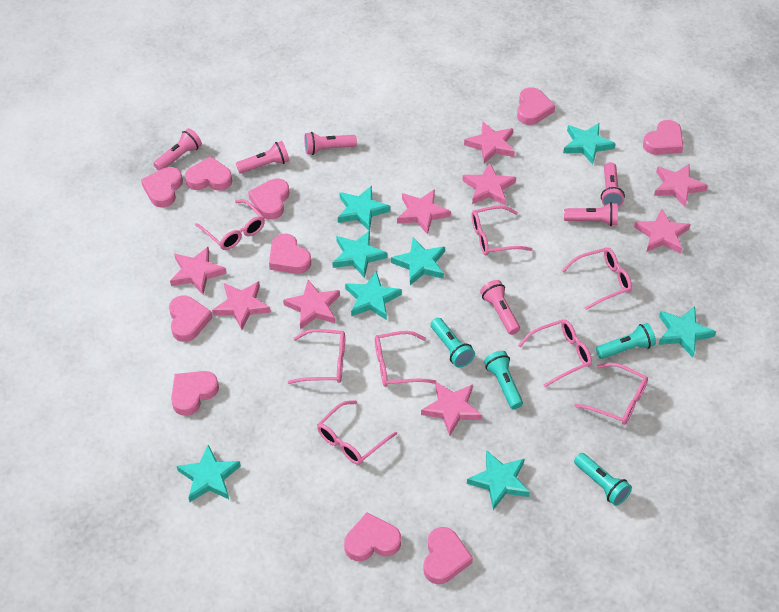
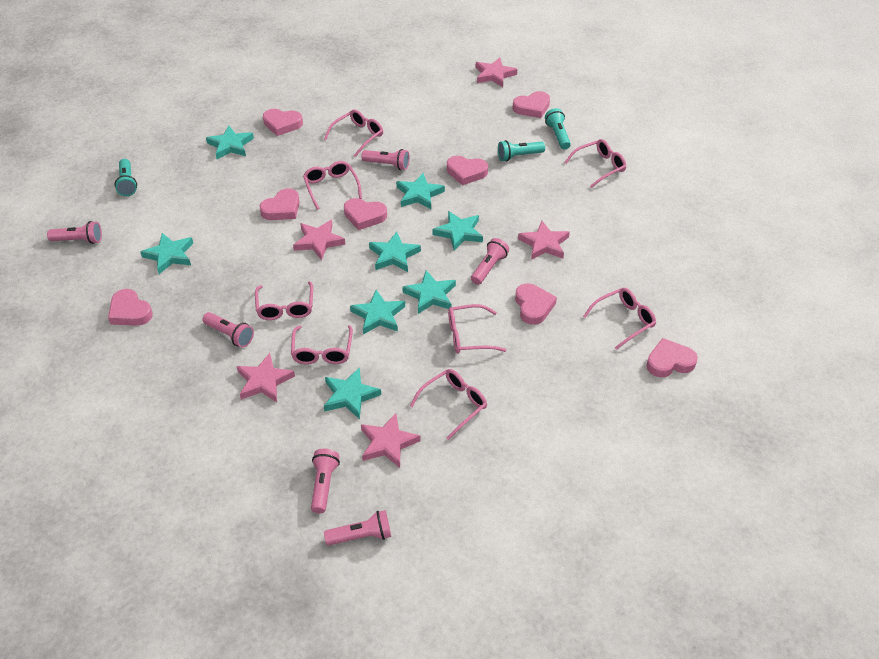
pink heart: [141,167,183,207] [169,296,213,342] [171,371,219,416] [185,156,232,191] [248,179,289,220] [269,234,311,274] [344,512,401,561] [423,527,473,584] [517,87,555,125] [643,120,683,155] = 10 -> [108,289,153,326] [260,188,300,220] [263,109,303,136] [344,198,387,230] [447,156,488,186] [512,91,550,118] [515,283,557,325] [646,338,698,377] = 8
pink star: [170,247,227,295] [212,281,271,330] [283,280,340,330] [397,189,451,235] [421,382,482,436] [462,162,516,206] [464,121,515,164] [634,208,690,254] [654,164,708,207] = 9 -> [237,353,295,402] [293,220,345,260] [361,413,420,468] [476,58,517,87] [518,221,570,260] = 5
turquoise flashlight: [431,318,475,368] [484,351,523,409] [574,453,632,506] [596,323,656,359] = 4 -> [114,159,137,196] [498,140,545,161] [545,108,571,149] = 3

